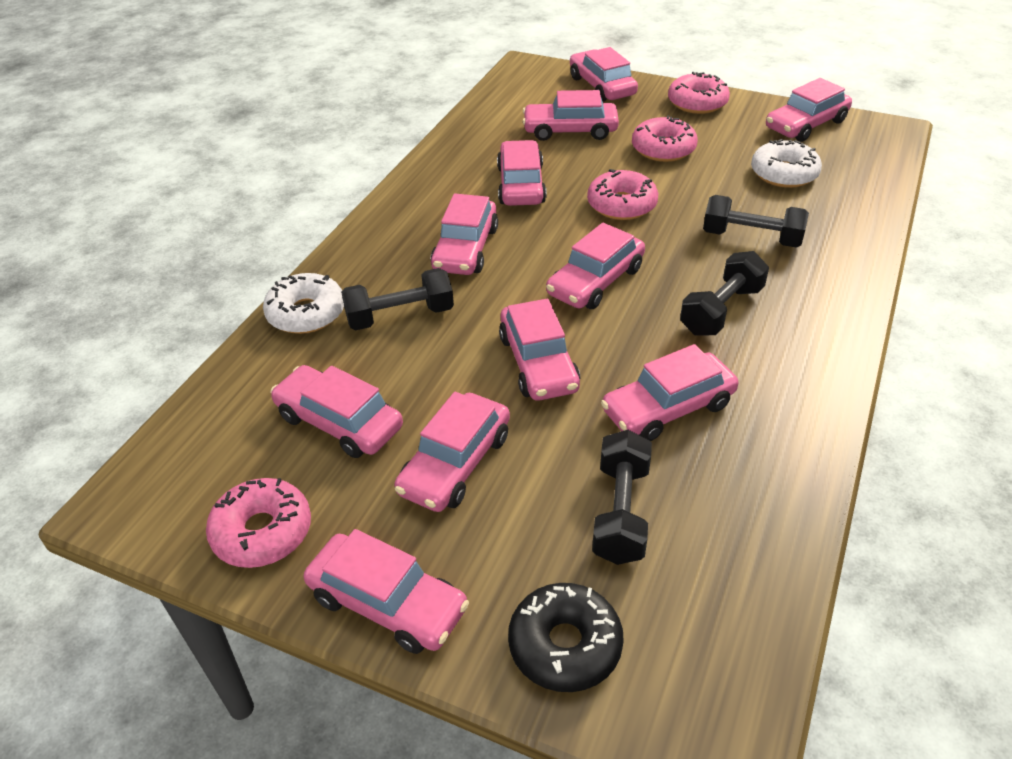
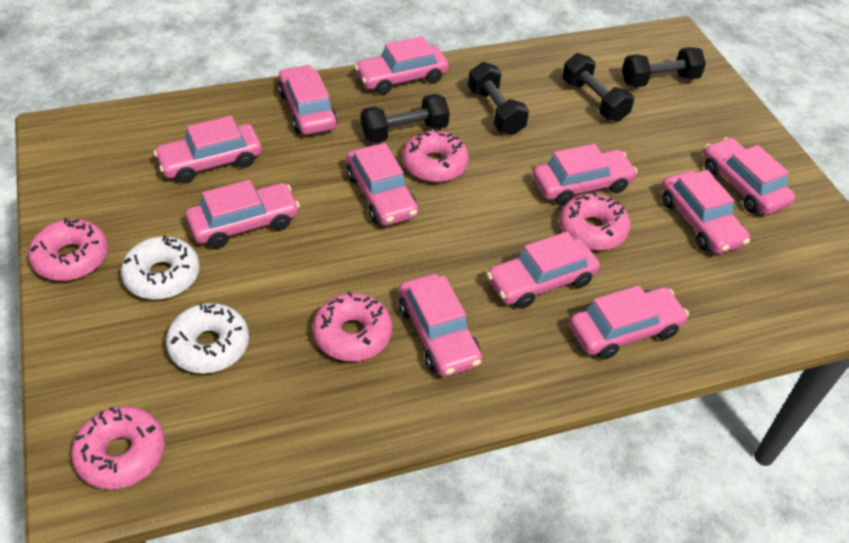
black donut: [508,583,624,692] = 1 -> none = 0
pink donut: [206,478,311,568] [587,169,658,220] [632,115,698,162] [668,72,730,114] = 4 -> [28,218,108,281] [71,406,165,489] [313,291,392,361] [402,128,469,182] [559,192,631,250] = 5

